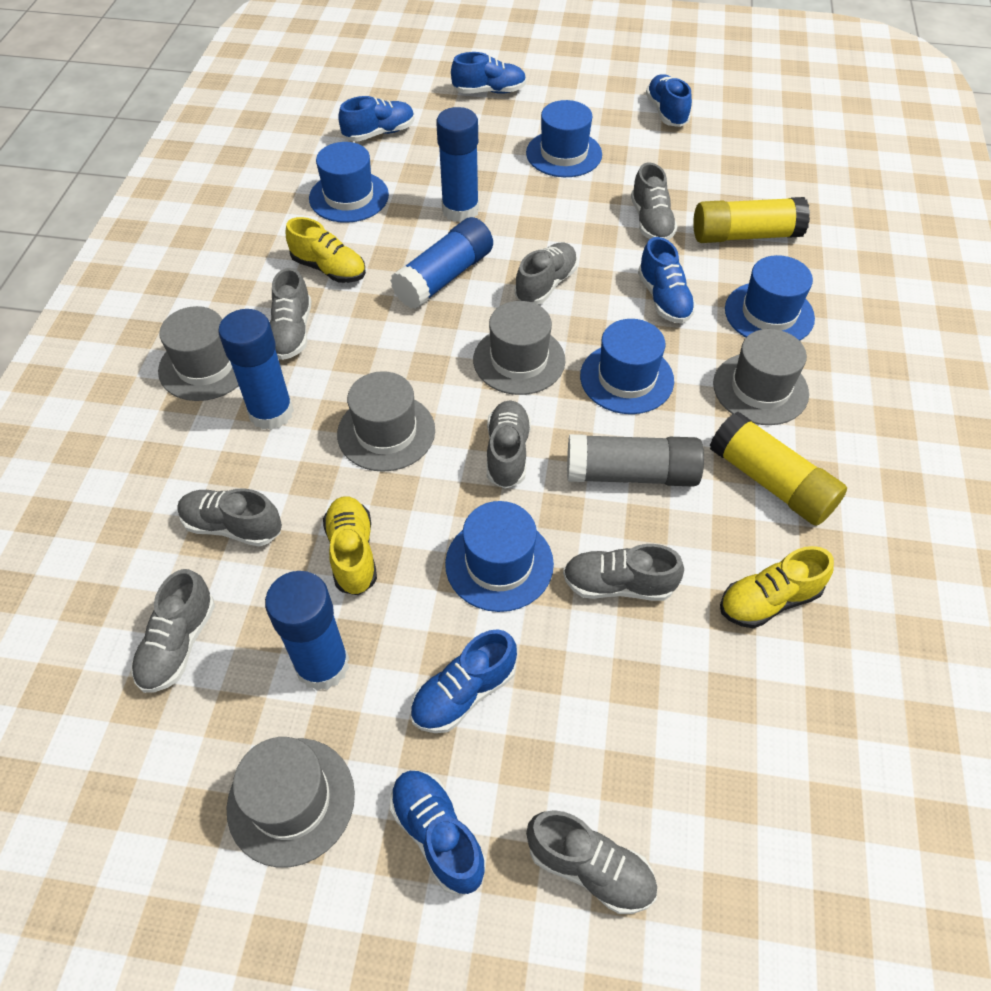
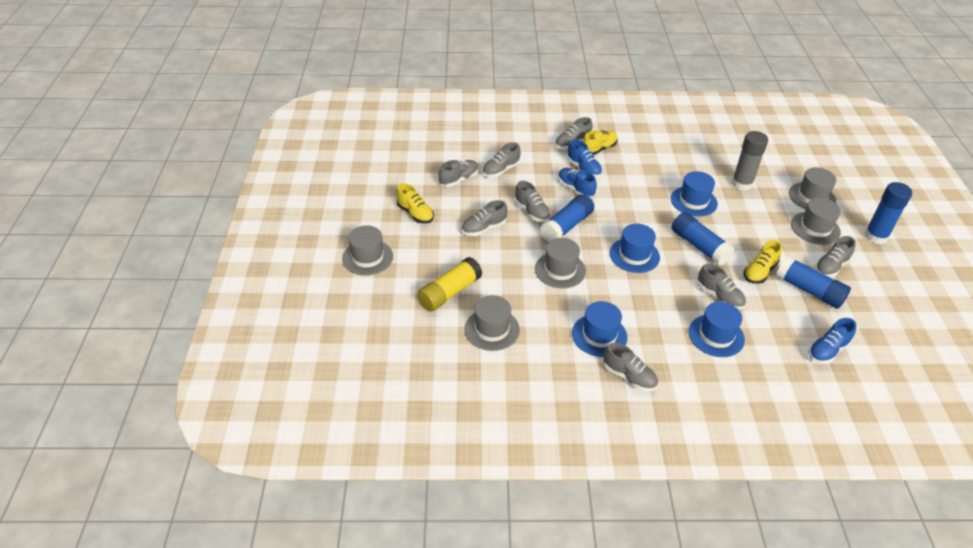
blue hat: [309,142,389,223] [445,501,554,612] [526,100,602,177] [580,319,674,414] [725,255,815,341] = 5 -> [572,301,628,357] [610,224,660,273] [671,171,718,217] [689,302,745,357] = 4
blue shoe: [338,96,414,142] [390,770,486,895] [410,629,517,733] [451,52,526,94] [638,237,696,323] [646,74,692,127] = 6 -> [558,168,597,197] [567,139,602,178] [808,318,856,364] = 3
yellow glue stick: [693,197,810,243] [710,411,847,526] = 2 -> [417,257,482,312] = 1

